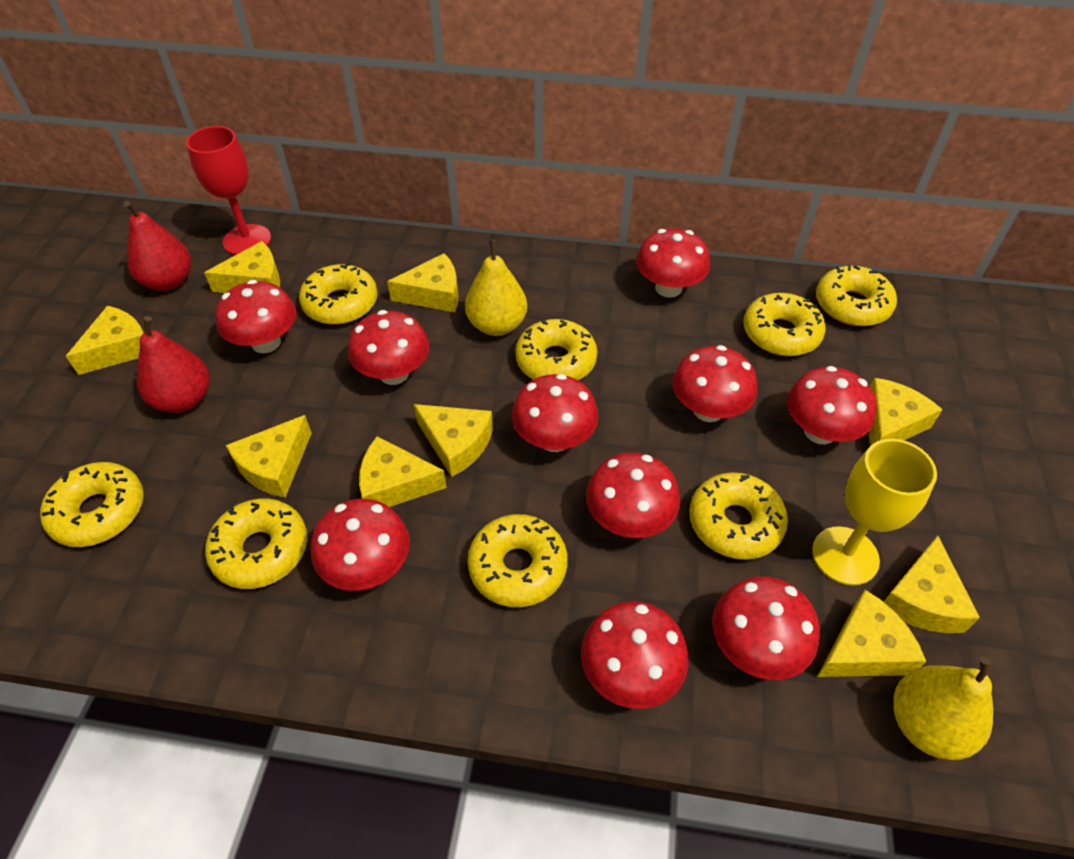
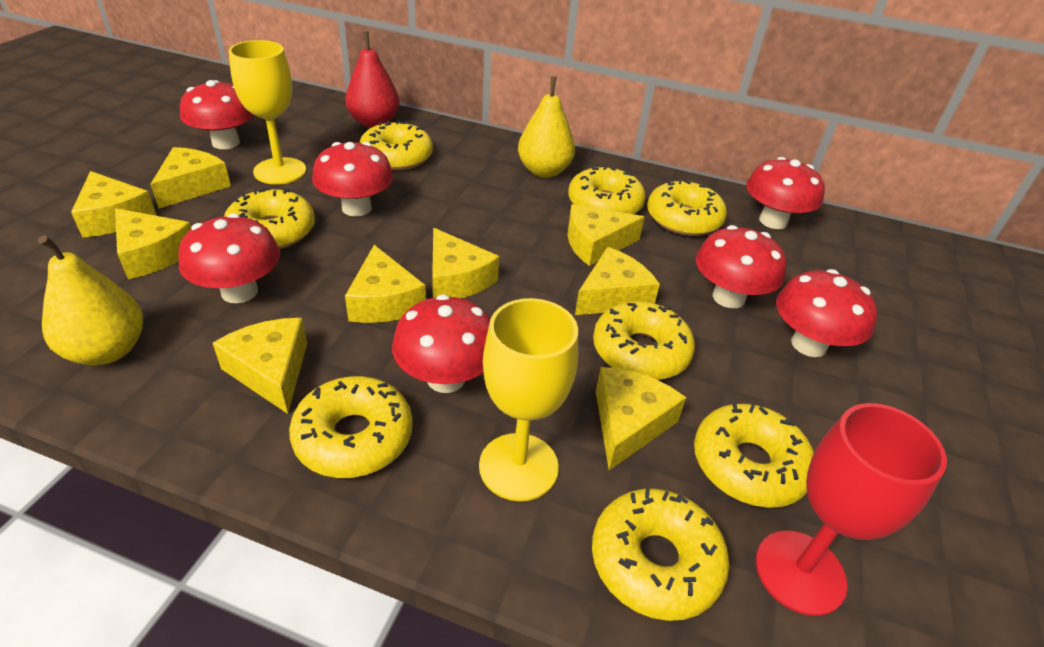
red mushroom: [215,280,296,353] [311,499,410,591] [348,310,429,385] [512,374,599,452] [581,601,689,709] [586,452,680,538] [636,228,710,298] [672,345,758,422] [712,576,820,680] [787,366,877,444] = 10 -> [178,213,280,303] [180,80,254,149] [312,142,394,216] [392,294,490,393] [696,225,786,308] [746,157,825,229] [776,269,877,357] = 7
red pear: [124,201,191,291] [137,316,209,413] = 2 -> [345,31,400,128] = 1
yellow goblet: [812,439,937,585] = 1 -> [229,40,306,185] [479,298,578,501] = 2

